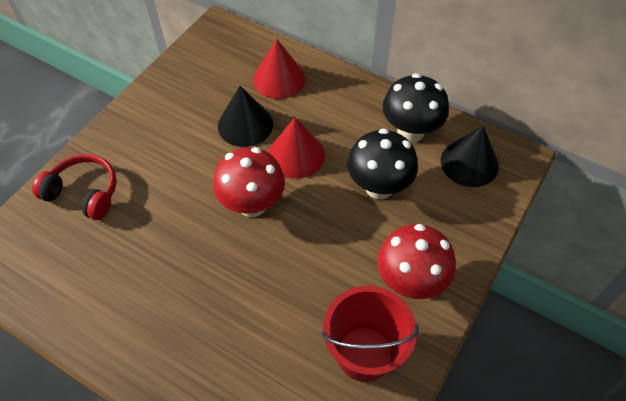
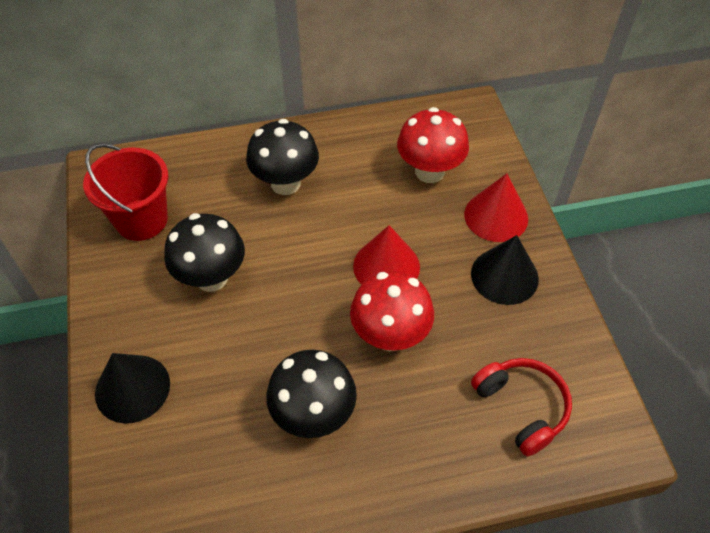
black mushroom: [347,128,418,199] [382,73,449,142] = 2 -> [164,213,245,292] [246,119,319,195] [266,350,357,438] = 3

